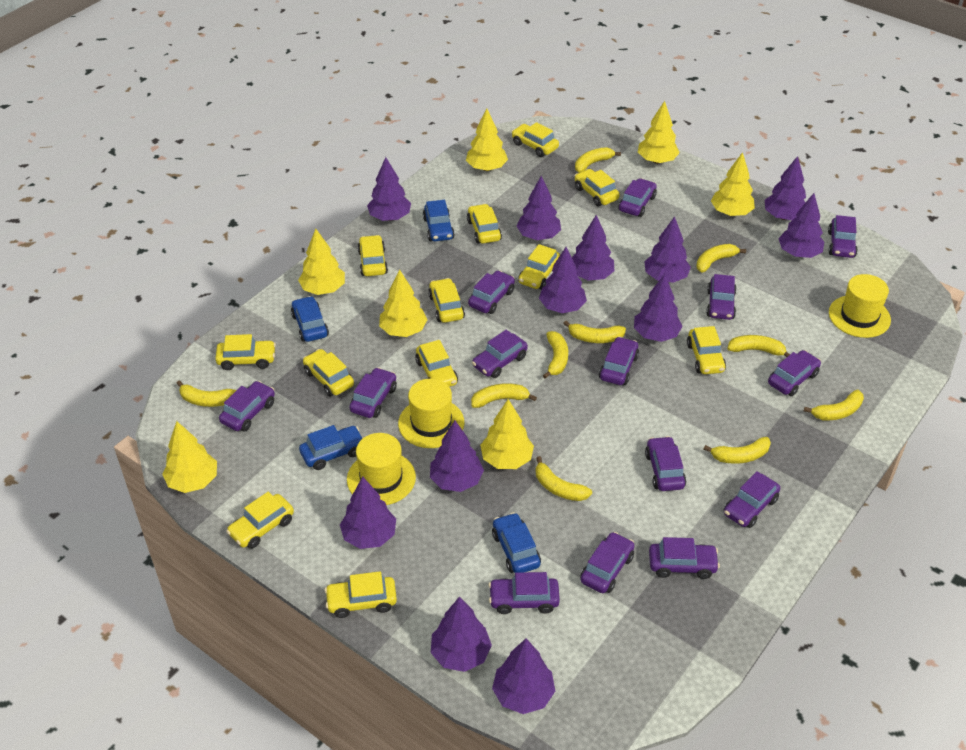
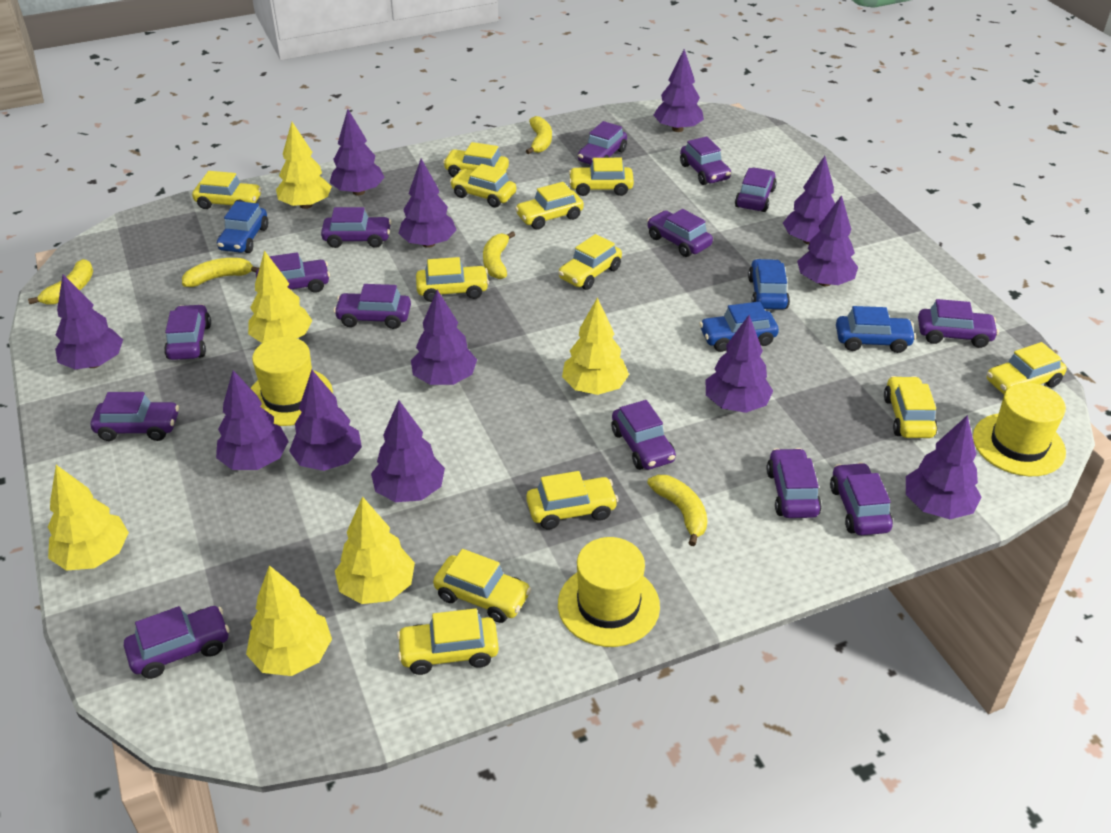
yellow banana: [176,380,236,407] [471,383,537,408] [536,456,592,501] [543,331,568,379] [563,321,626,343] [575,147,621,173] [696,244,746,273] [704,437,771,464] [727,335,790,357] [804,390,864,420] = 10 -> [28,259,93,305] [182,258,259,287] [483,231,515,279] [526,116,552,154] [647,475,707,546] = 5
yellow tree: [162,421,217,493] [298,229,345,295] [379,269,427,337] [466,109,508,171] [480,399,534,469] [638,101,680,164] [711,152,755,216] = 7 -> [48,465,129,571] [246,565,332,676] [248,251,312,343] [276,122,332,209] [335,496,415,604] [562,297,629,395] = 6

